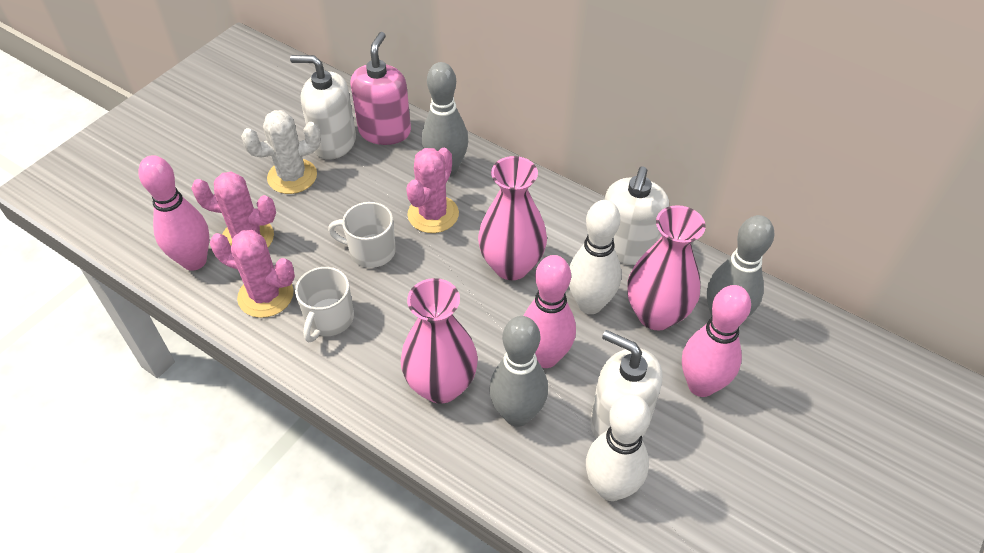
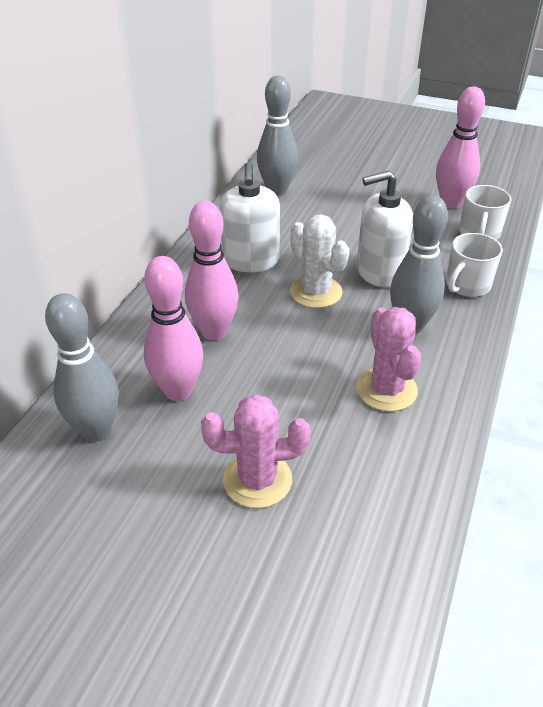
pink cactus: [191,171,276,247] [210,230,295,318] [406,148,459,233] = 3 -> [201,394,311,508] [356,307,421,412] = 2
pink soap dispenser: [350,32,411,145] = 1 -> none = 0
pink vase: [401,278,478,404] [478,156,547,280] [627,205,706,331] = 3 -> none = 0
white bowling pin: [569,200,621,314] [586,394,651,501] = 2 -> none = 0
white soap dispenser: [290,55,356,160] [590,330,662,439] [605,167,669,265] = 3 -> [219,162,280,273] [357,170,413,287] = 2

